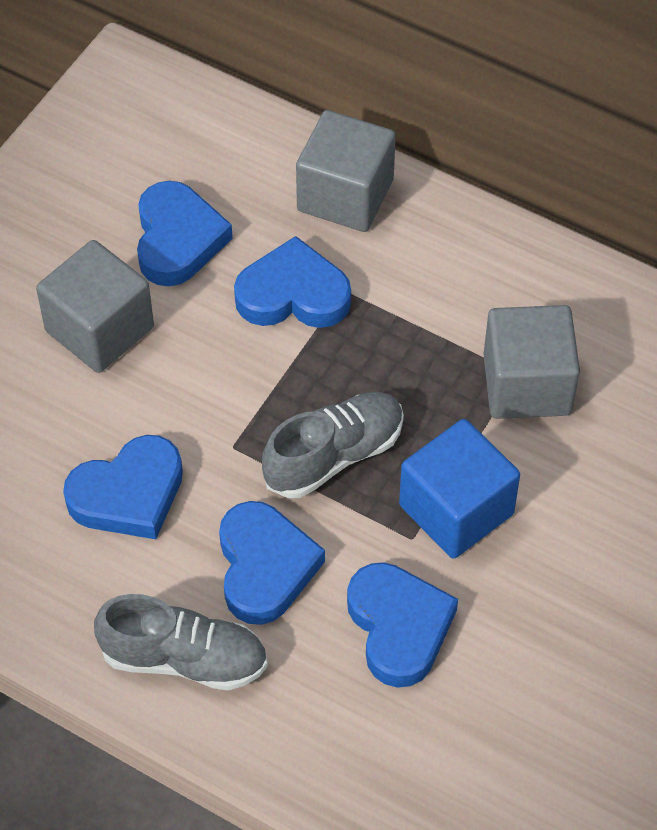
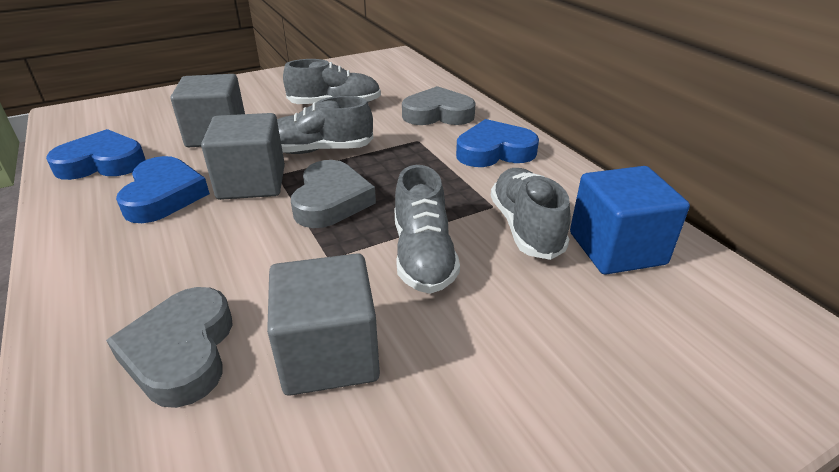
blue heart: [63,435,183,539] [137,181,233,286] [219,501,325,625] [234,236,351,328] [347,562,458,688] = 5 -> [46,129,146,180] [116,156,210,223] [456,119,539,167] = 3
grey heart: none = 0 -> [106,287,233,408] [291,160,376,228] [402,86,476,125] = 3
grey shoe: [94,594,268,691] [262,392,404,498] = 2 -> [277,96,373,154] [283,59,381,104] [394,165,460,294] [491,168,571,260] = 4

